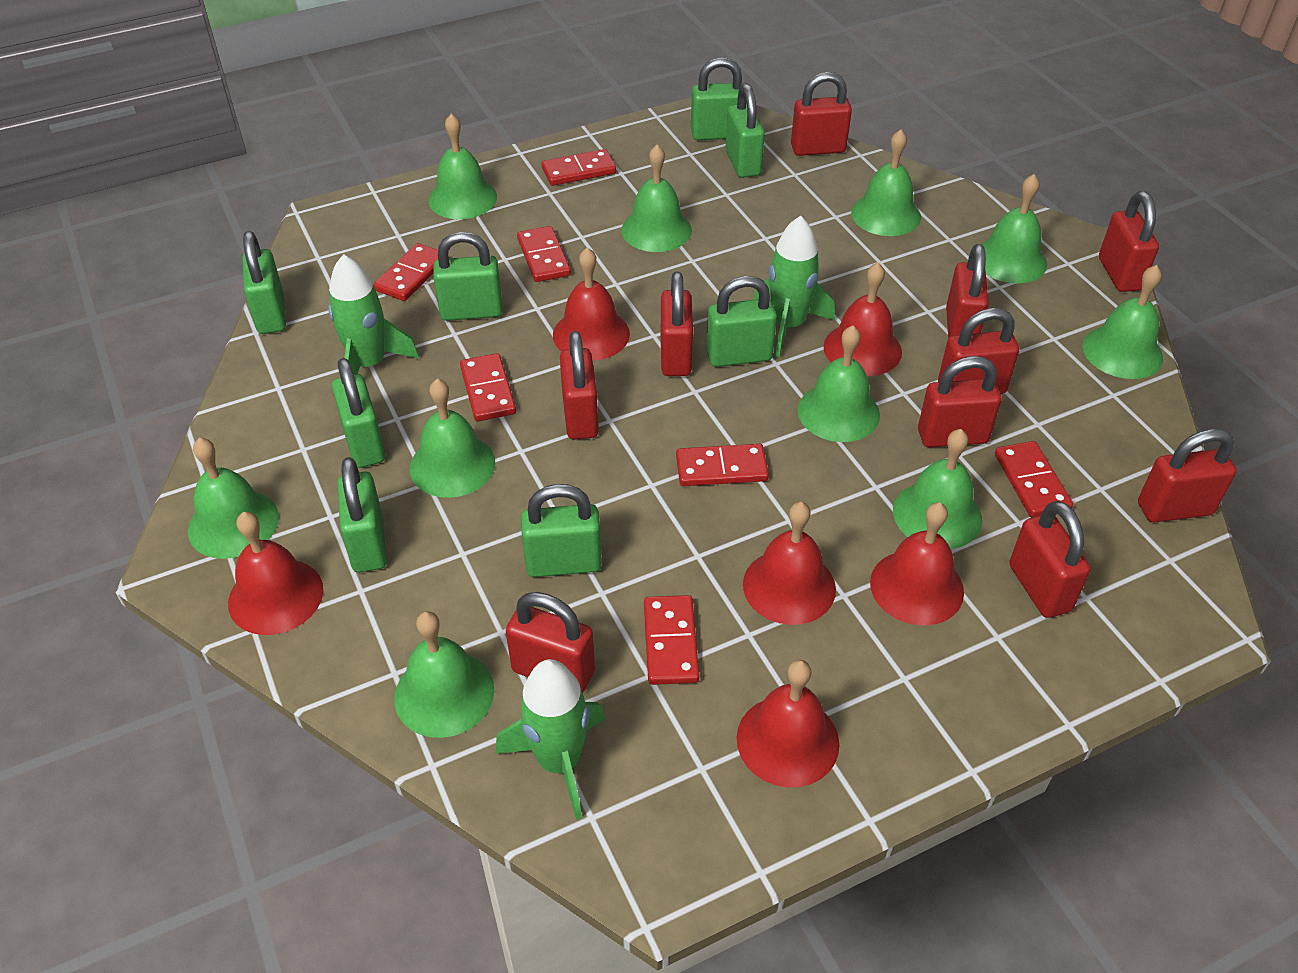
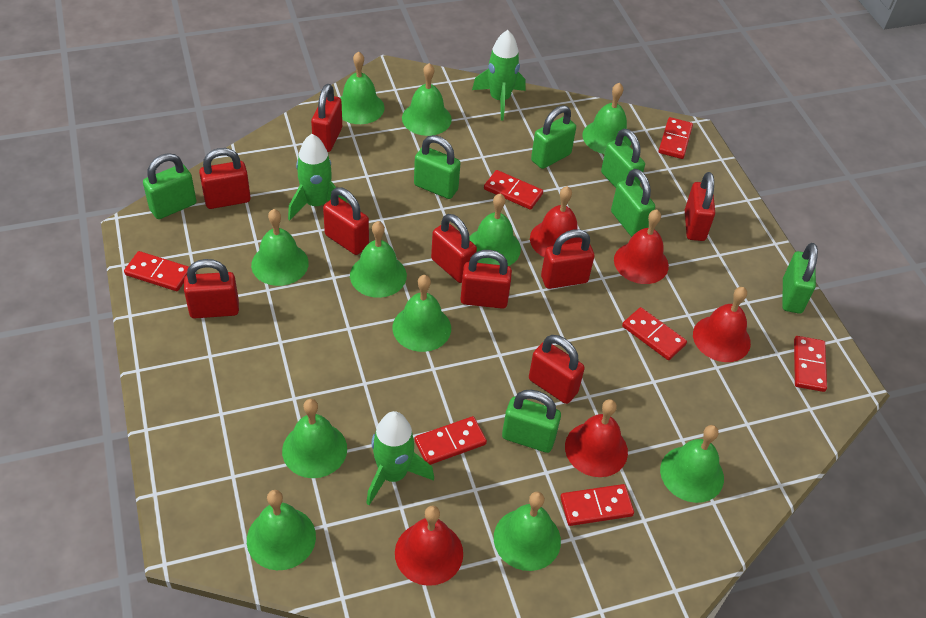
green bell: [188,438,279,559] [394,611,494,738] [410,379,495,498] [428,114,497,219] [621,145,692,252] [798,326,880,442] [851,130,921,236] [893,429,982,549] [981,174,1047,283] [1082,265,1163,379] = 10 -> [247,490,316,570] [251,209,309,286] [282,399,347,478] [340,51,385,124] [350,221,407,298] [392,275,451,352] [402,63,452,136] [469,193,521,266] [494,492,561,571] [582,83,631,154] [660,425,724,503] = 11
green padlock: [242,231,286,334] [332,358,385,468] [337,457,387,572] [433,232,503,321] [521,484,602,577] [691,57,747,140] [706,276,777,367] [726,83,765,178] = 8 -> [143,153,196,219] [414,135,461,199] [502,390,561,453] [531,105,576,169] [601,129,645,188] [611,169,655,237] [782,243,818,314] = 7
red bell: [228,512,323,635] [553,247,630,360] [737,660,840,788] [743,502,836,625] [823,262,902,376] [870,503,964,626] = 6 -> [395,505,463,586] [530,186,582,257] [565,399,628,477] [614,209,669,284] [693,287,751,362] = 5
red padlock: [506,592,595,693] [560,331,599,440] [661,271,693,376] [791,72,852,156] [918,356,1001,448] [938,308,1019,394] [946,244,989,339] [1009,501,1091,618] [1099,191,1159,292] [1138,429,1237,522] = 10 -> [184,259,239,318] [199,148,251,209] [311,84,342,152] [323,187,369,255] [431,214,477,283] [460,250,512,309] [529,335,585,404] [541,229,594,289] [685,172,715,241] = 9

